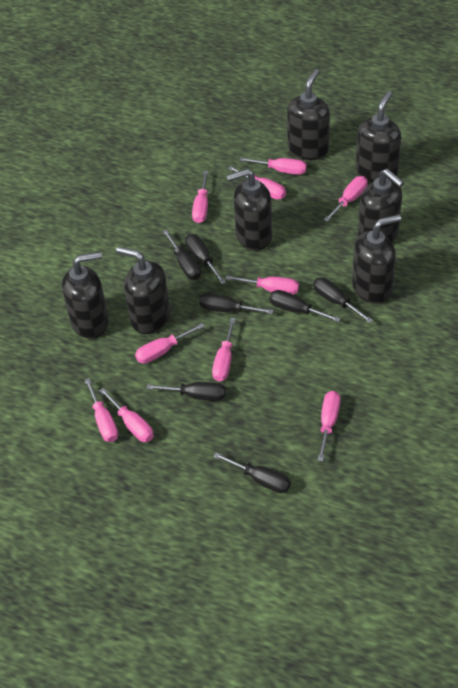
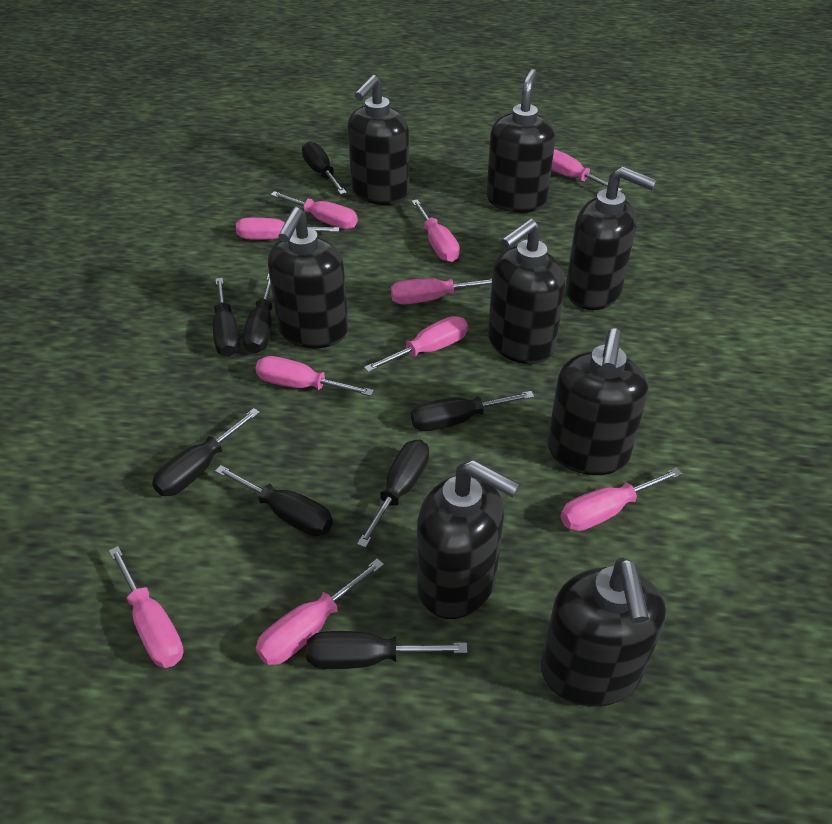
black screwdriver: [146,382,226,401] [162,229,201,280] [185,234,226,284] [199,293,274,314] [213,452,291,493] [269,290,341,322] [313,277,373,323] = 7 -> [152,408,260,496] [213,278,240,357] [215,465,333,536] [243,274,272,354] [302,141,347,194] [306,631,468,669] [357,440,429,548] [411,391,534,431] = 8
black soap dispenser: [62,252,109,339] [116,247,170,334] [226,169,272,251] [287,69,330,160] [352,214,401,304] [356,91,401,182] [358,169,404,242] = 7 -> [268,207,348,348] [348,75,409,205] [417,460,520,619] [486,69,555,213] [488,218,565,364] [541,558,666,707] [548,328,648,475] [566,167,657,310] = 8

